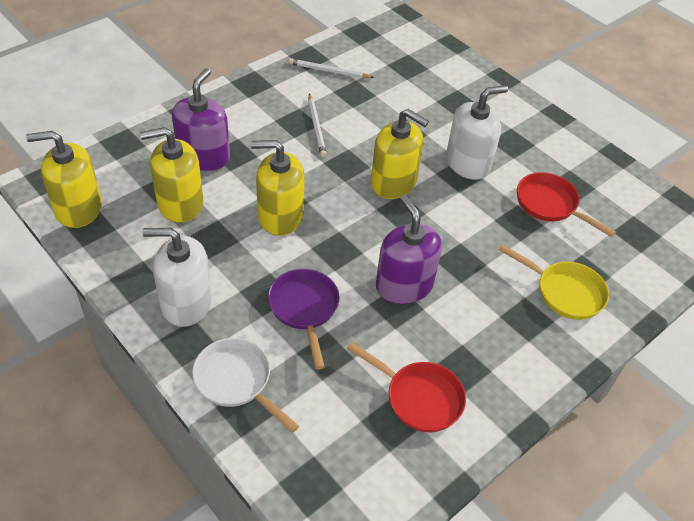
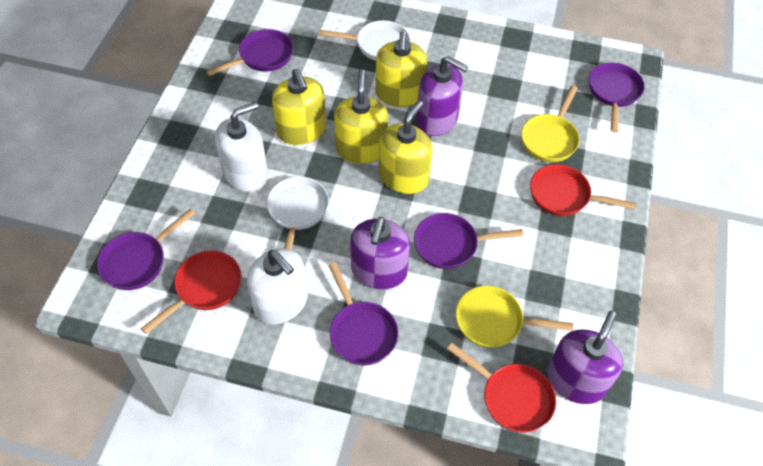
purple pan: [268,269,339,369] = 1 -> [97,208,195,290] [206,29,293,76] [328,262,398,365] [414,213,524,269] [589,63,645,132] = 5
purple soap dispenser: [172,68,230,171] [376,195,442,304] = 2 -> [350,217,410,289] [416,56,468,136] [547,311,623,404] = 3
red pan: [347,342,466,432] [517,172,616,237] = 2 -> [141,251,242,334] [447,343,556,433] [530,164,636,216] = 3
white pan: [192,338,299,433] = 1 -> [267,176,329,250] [318,20,410,61] = 2
white pencil: [289,58,374,78] [308,94,327,157] = 2 -> none = 0
yellow pan: [499,244,609,320] = 1 -> [456,286,573,348] [521,86,580,162] = 2

